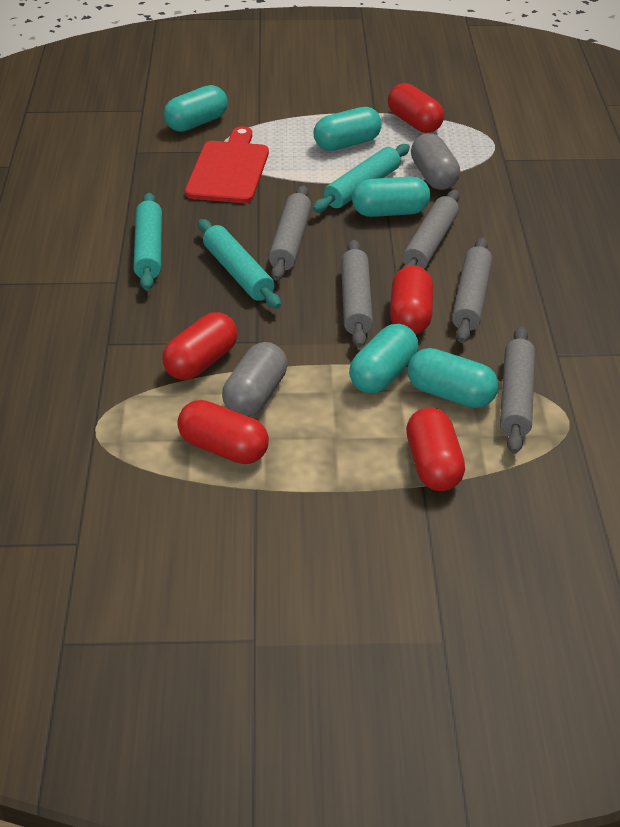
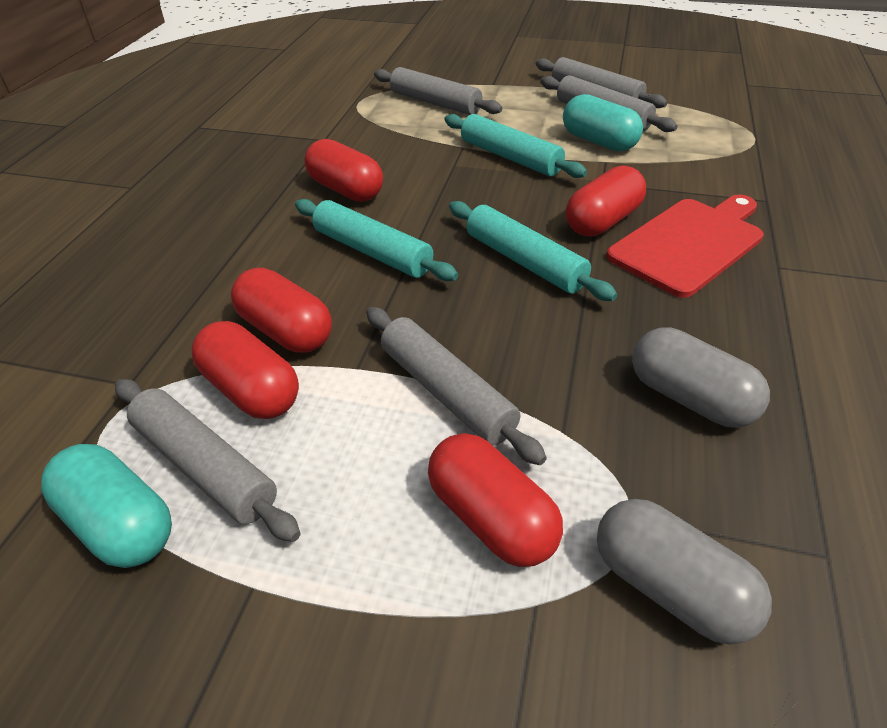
turquoise capsule: [164,85,228,132] [314,107,382,151] [349,324,419,393] [352,176,430,217] [408,348,498,408] = 5 -> [41,444,172,568] [563,94,643,151] = 2

